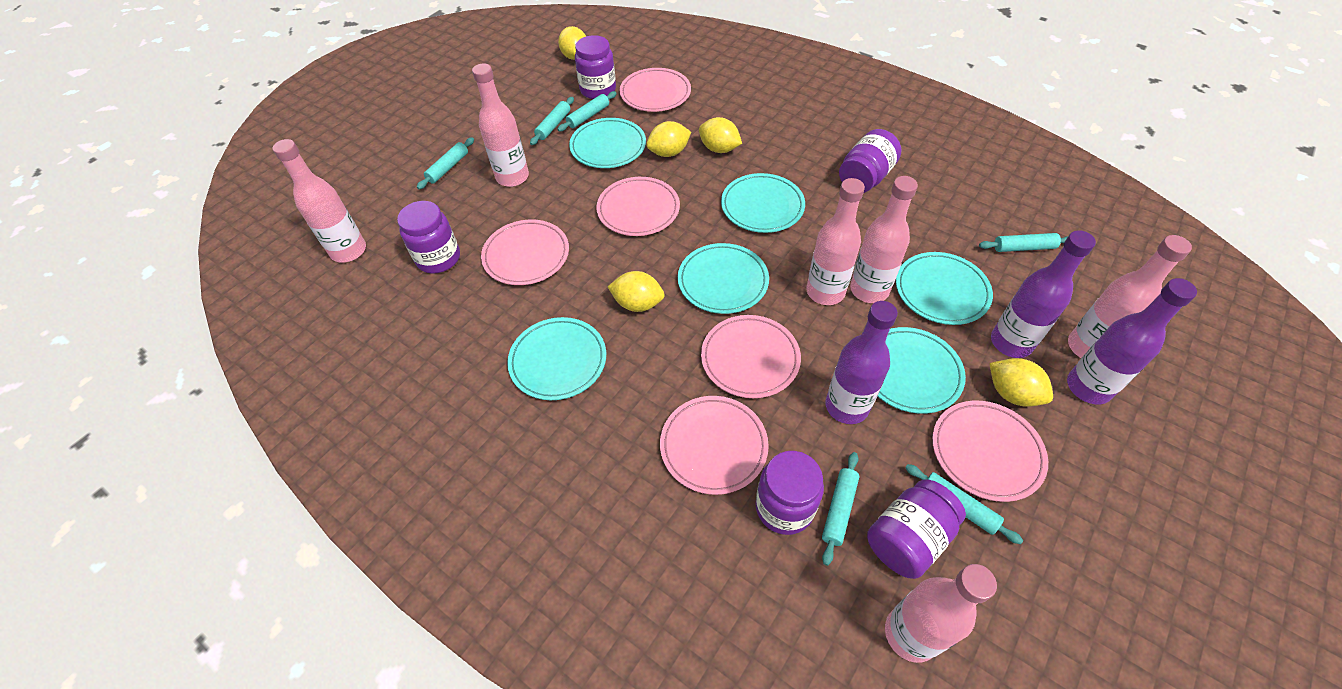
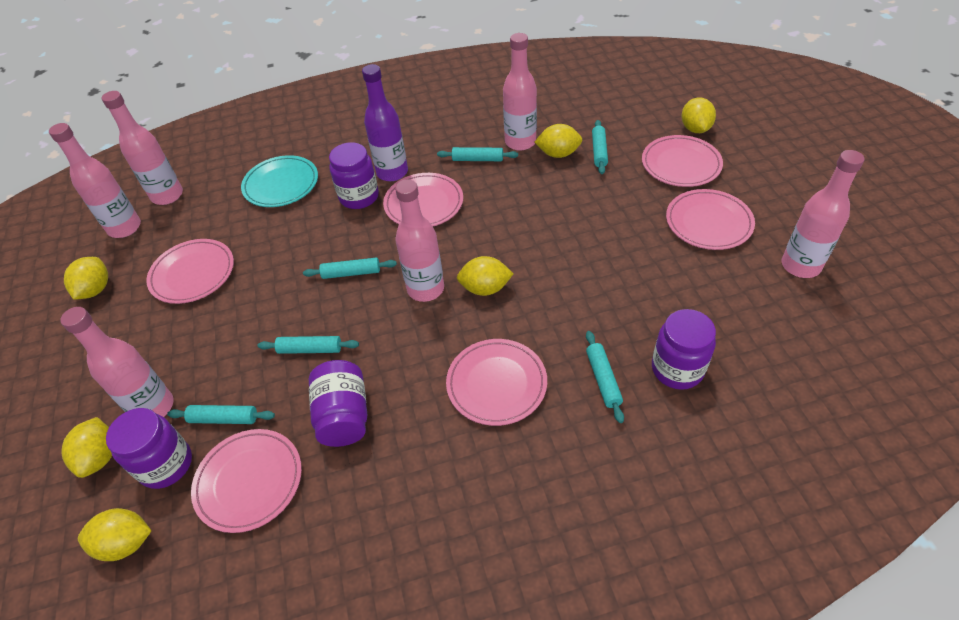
purple bottle: [826,301,898,424] [991,230,1096,358] [1067,278,1197,404] = 3 -> [362,64,408,181] = 1
purple jar: [397,201,460,273] [575,35,616,99] [755,451,824,535] [839,129,902,193] [867,479,966,579] = 5 -> [106,408,192,489] [309,360,367,447] [329,142,379,209] [652,309,716,390] = 4
turquoise plate: [507,317,606,400] [569,118,646,168] [678,243,769,314] [721,173,805,233] [878,327,966,414] [896,252,993,325] = 6 -> [241,155,318,207] = 1
yellow lemon: [558,26,586,60] [608,271,665,312] [646,121,691,157] [699,117,742,153] [989,358,1053,407] = 5 -> [62,417,112,478] [64,257,108,300] [78,508,151,561] [457,256,514,296] [535,124,582,158] [682,97,716,133] = 6

